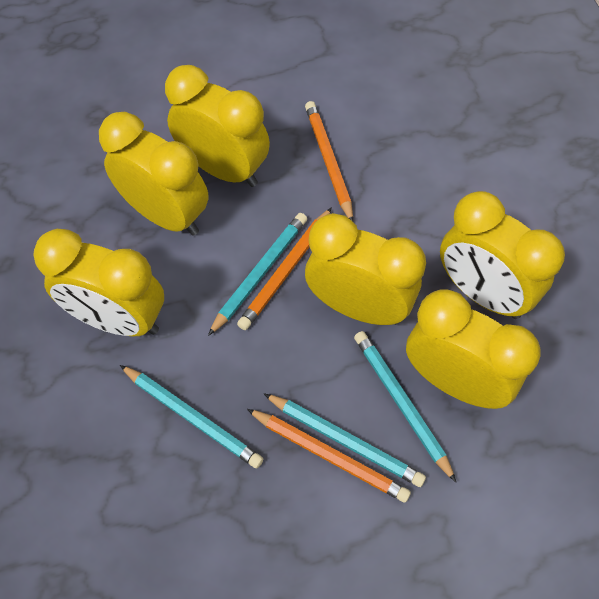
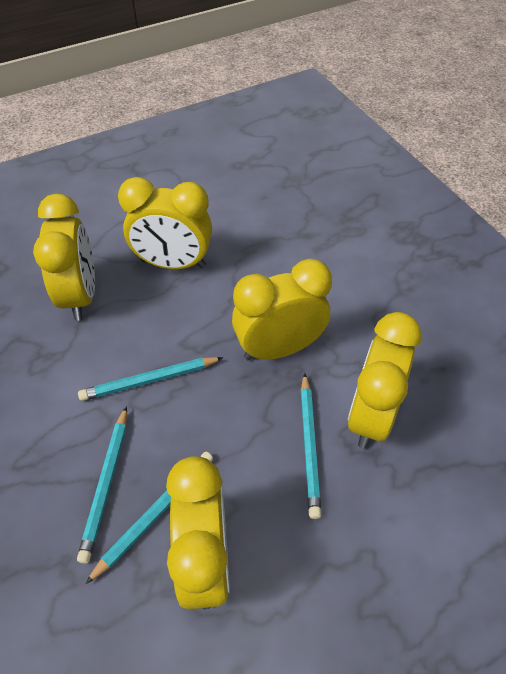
orange pencil: [237,207,332,330] [247,409,411,503] [305,101,353,222] = 3 -> none = 0
yellow clock: [33,229,164,336] [99,112,209,236] [165,65,270,187] [305,213,426,325] [406,289,540,409] [440,191,565,319] = 6 -> [33,194,95,321] [118,177,212,269] [166,457,230,610] [232,259,332,361] [347,312,422,449] = 5

